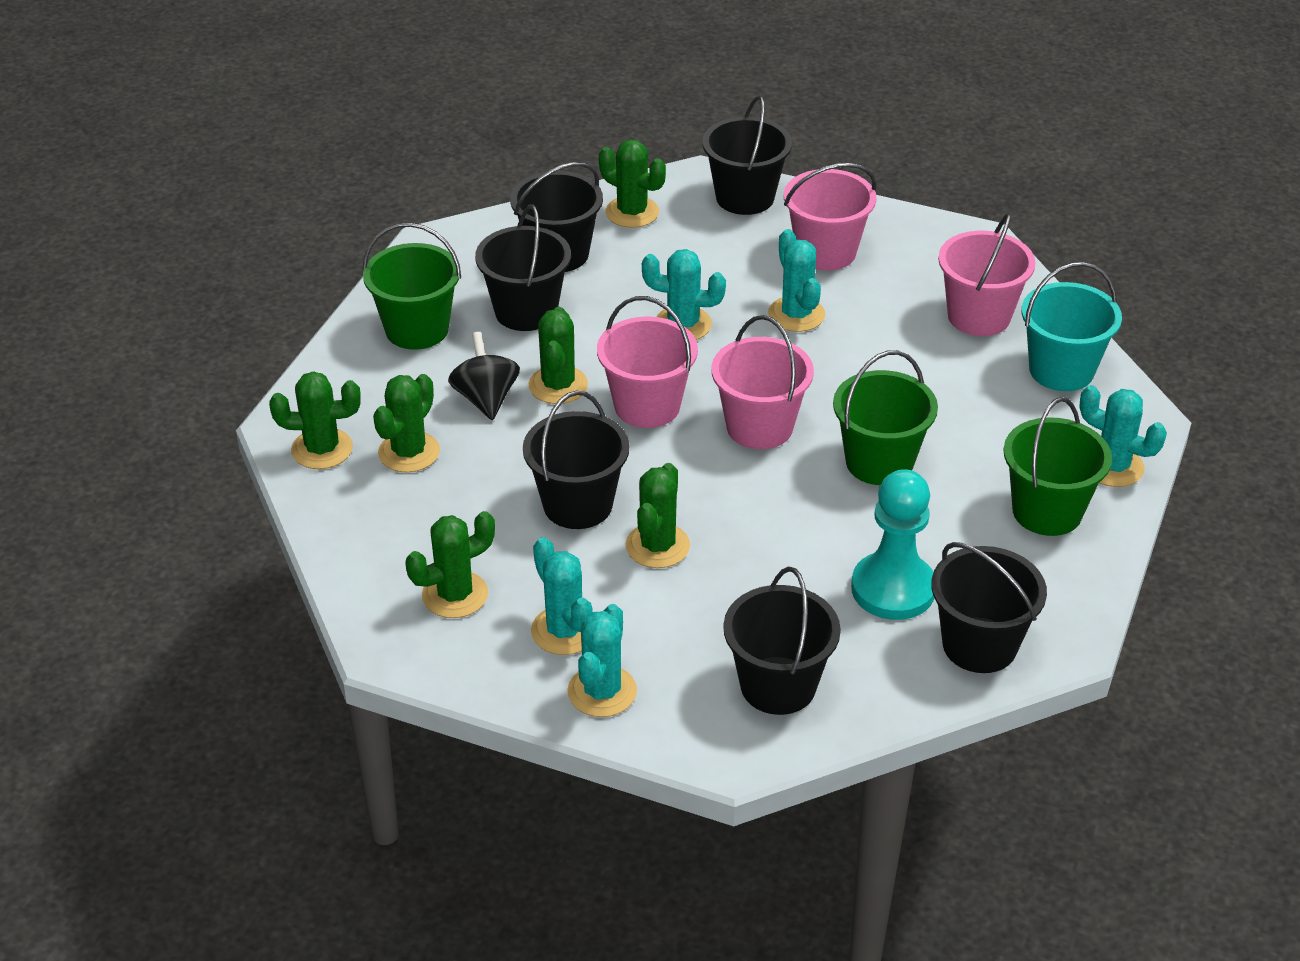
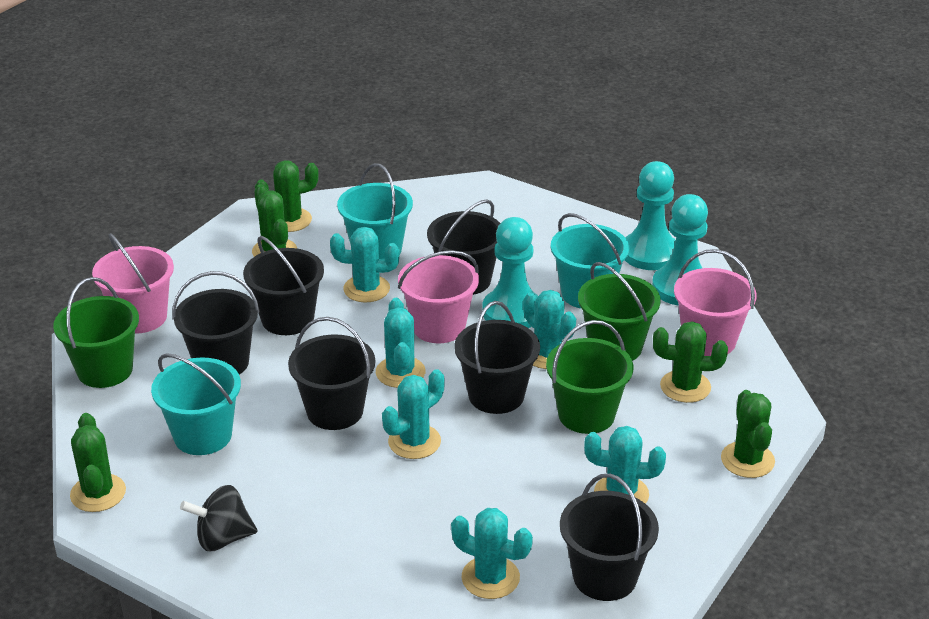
green cactus: [269,371,361,469] [373,374,440,472] [405,511,495,618] [529,307,588,404] [599,139,666,228] [625,463,690,568] = 6 -> [70,413,126,512] [252,184,297,257] [255,160,319,232] [653,321,728,403] [721,390,775,478] = 5
pink bucket: [597,296,698,428] [711,315,814,449] [784,163,876,270] [938,213,1036,336] = 4 -> [92,233,174,334] [398,250,479,343] [674,249,756,356] = 3
turquoise bucket: [1022,262,1122,391] = 1 -> [151,353,241,455] [337,163,413,259] [551,213,629,309] = 3
turquoise cactus: [531,537,592,655] [567,604,637,717] [642,249,726,340] [768,229,825,332] [1079,385,1167,487] = 5 -> [330,227,400,302] [376,298,426,388] [382,369,445,459] [451,508,533,599] [523,290,576,369] [584,426,666,504] = 6
turquoise pawn: [851,469,934,620] = 1 -> [482,217,538,328] [625,161,676,270] [652,194,708,306] = 3

